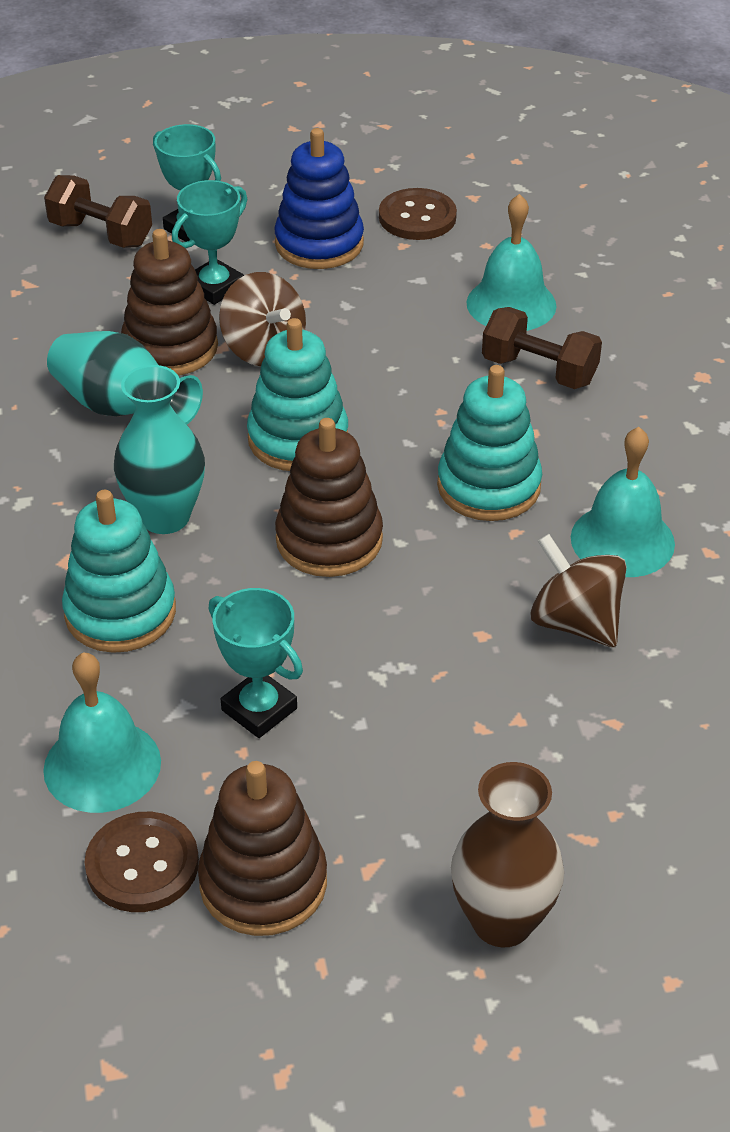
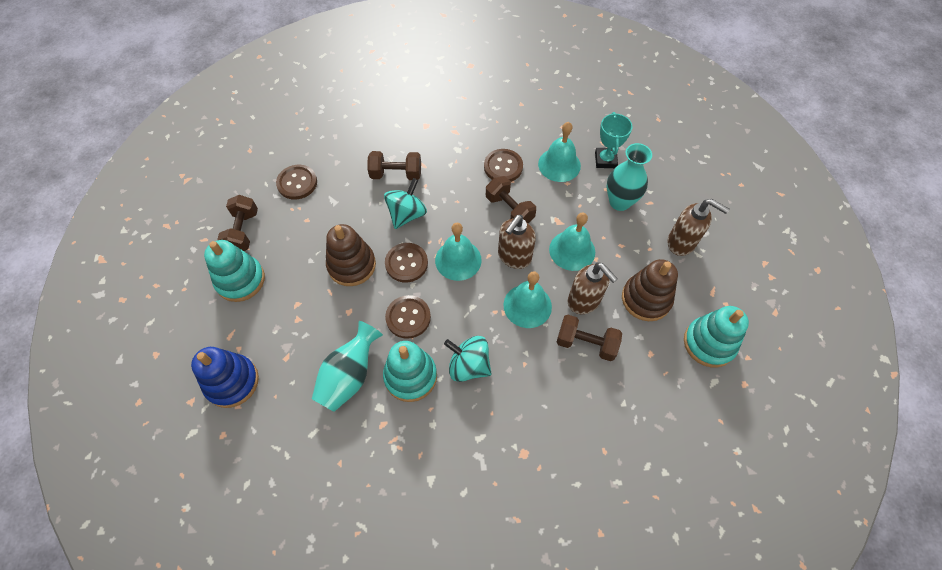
brown button: [84,812,199,912] [379,188,457,240] = 2 -> [276,165,317,200] [385,243,428,282] [385,295,431,339] [484,149,523,182] = 4
brown dumbbell: [44,175,152,248] [482,307,602,389] = 2 -> [217,195,258,251] [367,151,421,180] [486,176,536,224] [557,315,622,361] = 4
brown soap dispenser: none = 0 -> [498,215,536,269] [568,262,618,314] [667,199,729,256] = 3
brown spinning top: [219,272,306,366] [530,534,627,647] = 2 -> none = 0
brown stacking toy: [121,229,218,376] [198,761,327,936] [275,418,383,577] = 3 -> [326,224,376,286] [622,259,678,321] = 2
brown vase: [451,762,564,947] = 1 -> none = 0
turquoise bell: [43,652,161,813] [467,194,556,331] [571,427,675,577] = 3 -> [435,223,482,281] [504,271,552,328] [538,122,581,182] [549,213,595,271] = 4
turquoise spinning top: none = 0 -> [384,178,427,229] [444,336,492,382] = 2
turquoise trophy: [153,124,221,242] [172,180,247,305] [208,588,303,738] = 3 -> [595,112,633,168] = 1

